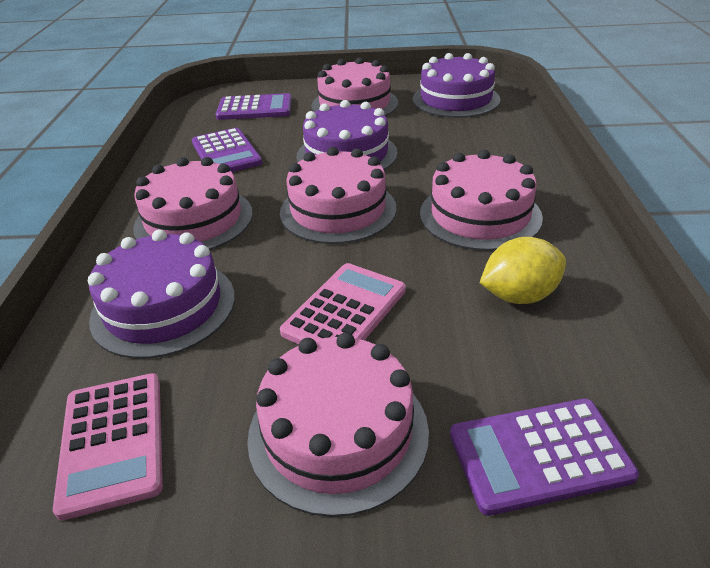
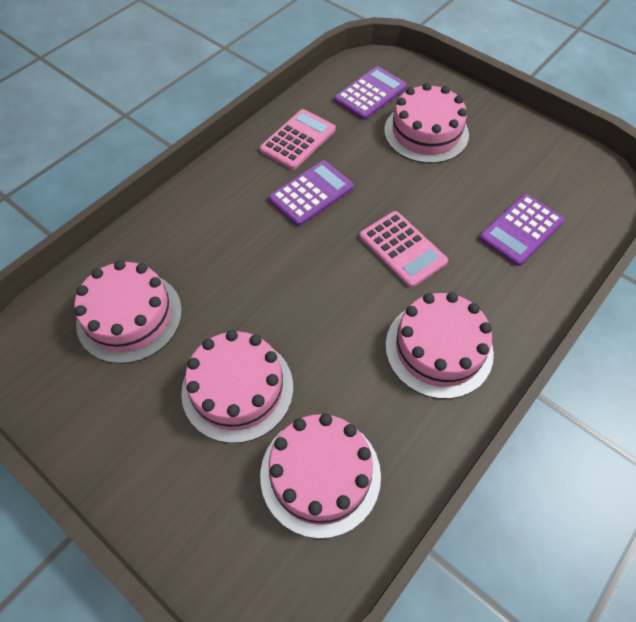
purple cake: [88,229,235,359] [297,100,398,170] [413,53,500,118] = 3 -> none = 0
yellow lemon: [480,237,566,304] = 1 -> none = 0

